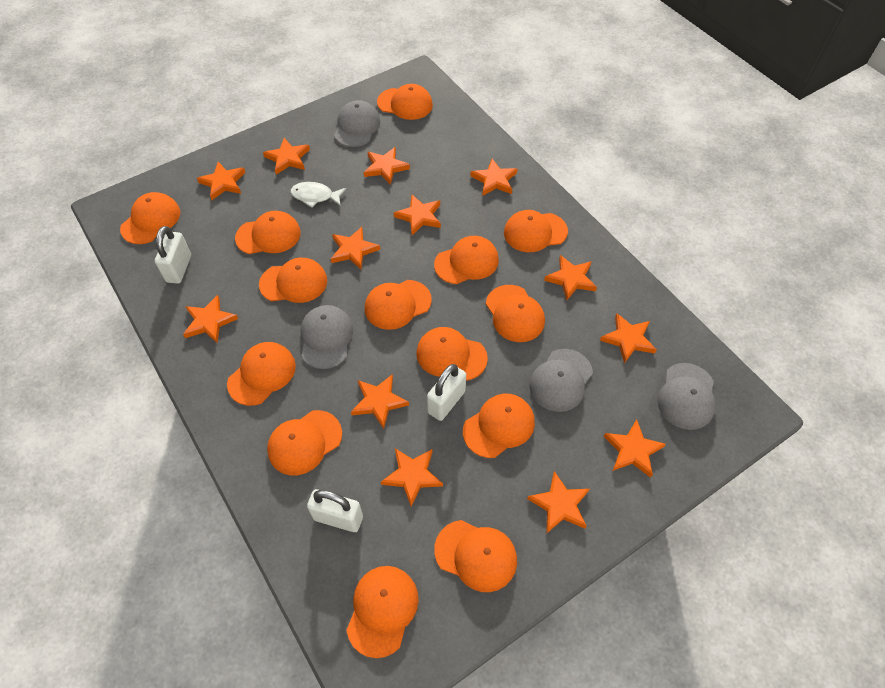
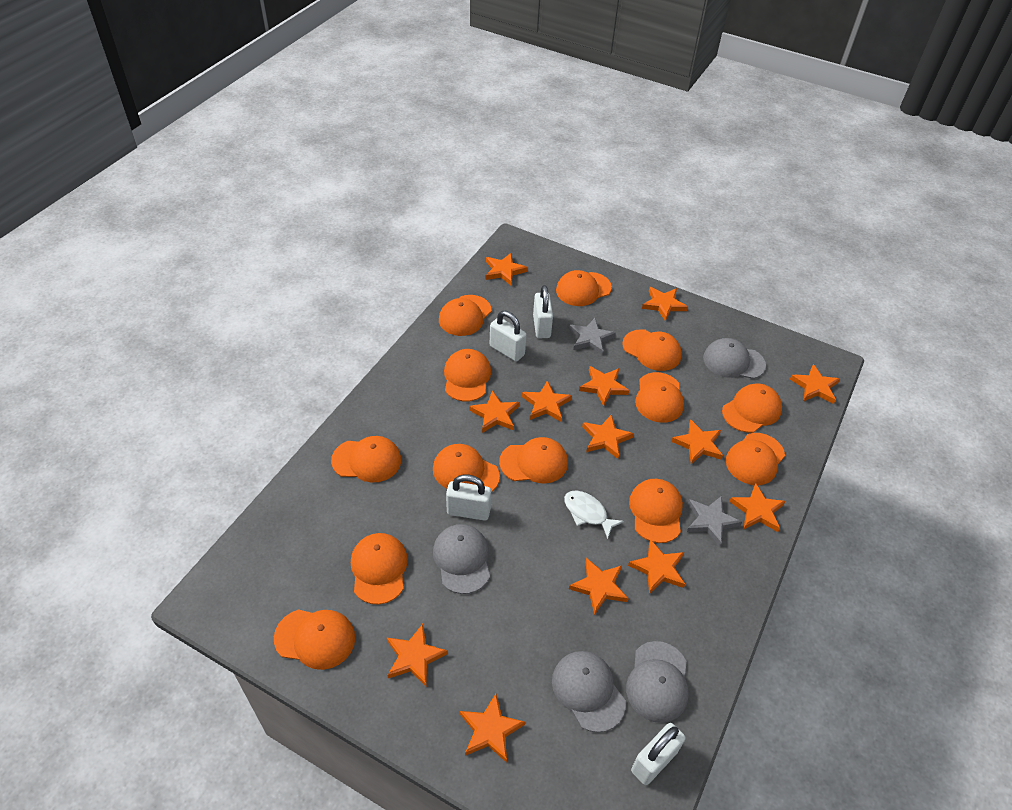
grey star: none = 0 -> [569,318,616,355] [687,496,742,546] = 2
orange cap: [120,192,180,244] [227,342,296,406] [235,211,301,254] [259,258,327,303] [267,410,342,475] [346,566,419,658] [365,280,432,330] [377,84,433,120] [416,327,488,381] [434,236,499,284] [434,520,517,592] [463,394,535,458] [486,285,545,342] [504,210,568,252] = 14 -> [274,609,355,670] [331,436,401,482] [351,533,408,605] [433,444,500,493] [439,295,491,336] [444,349,491,402] [499,437,568,484] [556,270,612,306] [622,329,682,371] [629,479,683,543] [635,372,684,423] [722,384,782,433] [726,433,785,485] = 13
white padlock: [155,226,191,284] [307,489,363,532] [427,364,466,421] = 3 -> [446,474,491,521] [490,311,526,362] [533,285,553,338] [631,723,685,785] = 4

